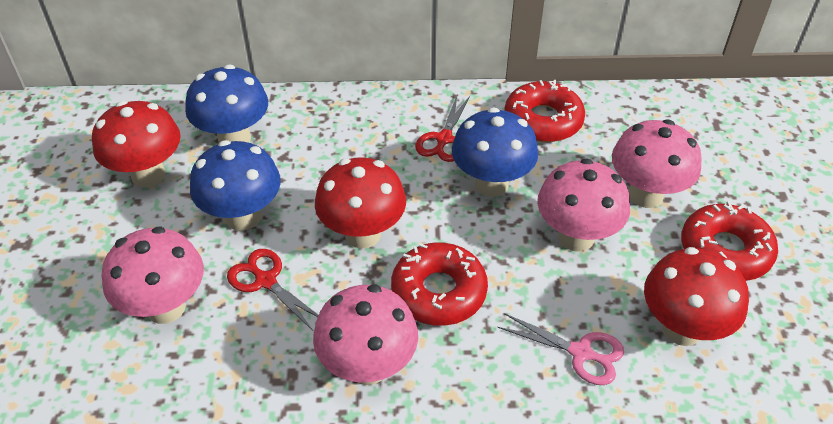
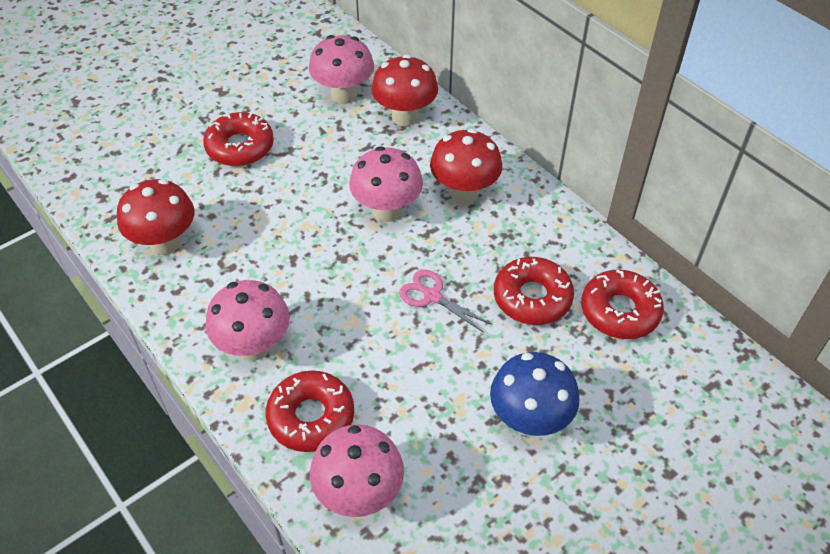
blue mushroom: [185,65,268,143] [190,140,281,231] [452,107,538,197] = 3 -> [490,352,580,436] = 1
red donut: [391,242,488,326] [504,80,585,142] [681,201,778,281] = 3 -> [203,112,274,166] [266,370,354,452] [494,257,574,325] [581,269,664,339] = 4
red scissors: [227,249,318,331] [415,93,470,162] = 2 -> none = 0

